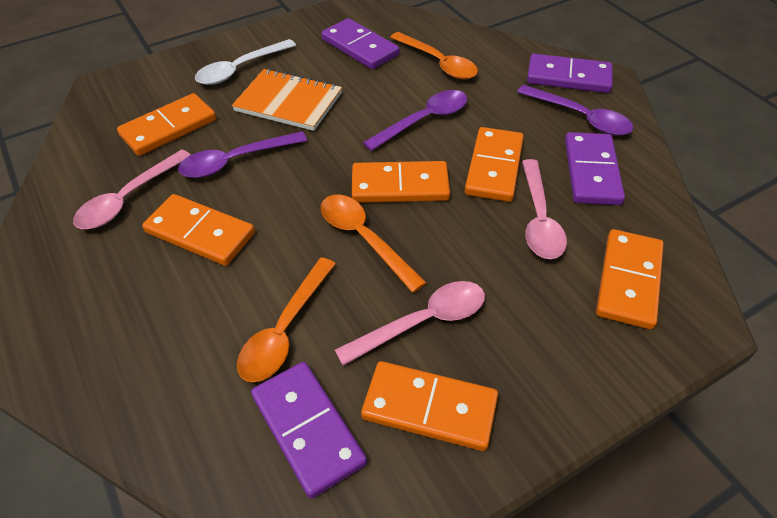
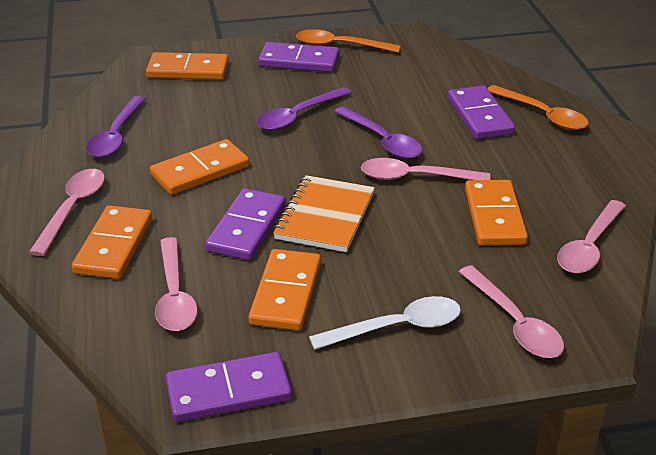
orange domino: [117,93,216,156] [142,194,255,266] [352,161,450,203] [361,361,498,451] [465,127,524,202] [596,229,664,329] = 6 -> [72,205,152,279] [146,52,229,80] [150,139,249,195] [248,249,321,331] [465,180,528,246] = 5
orange spoon: [237,258,336,382] [321,195,427,293] [390,32,478,79] = 3 -> [296,29,401,53] [487,85,588,130] = 2
pink spoon: [73,149,191,229] [335,281,485,366] [522,159,567,259] = 3 -> [29,169,105,256] [155,237,198,331] [361,158,491,180] [459,265,564,358] [557,200,626,274] = 5

